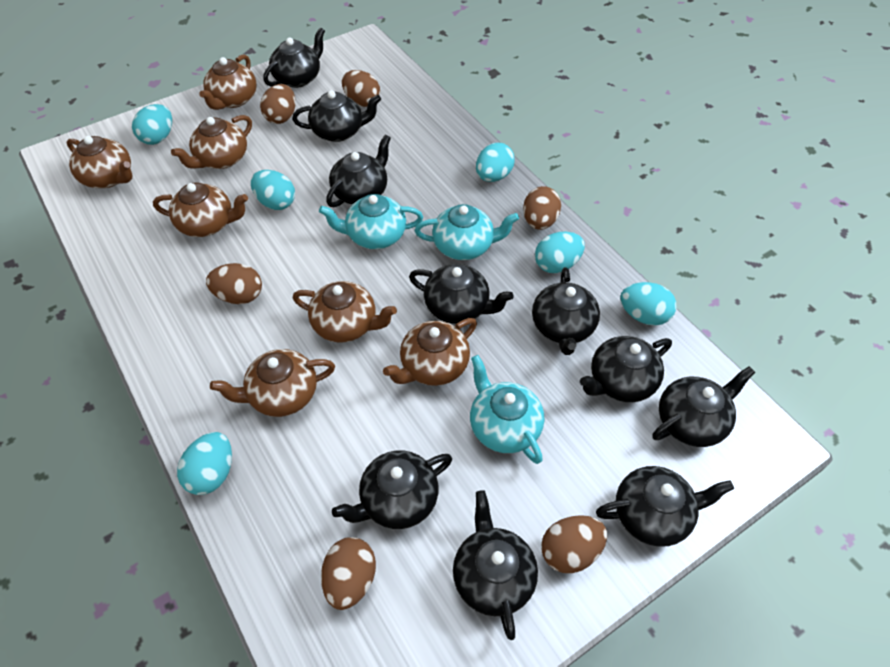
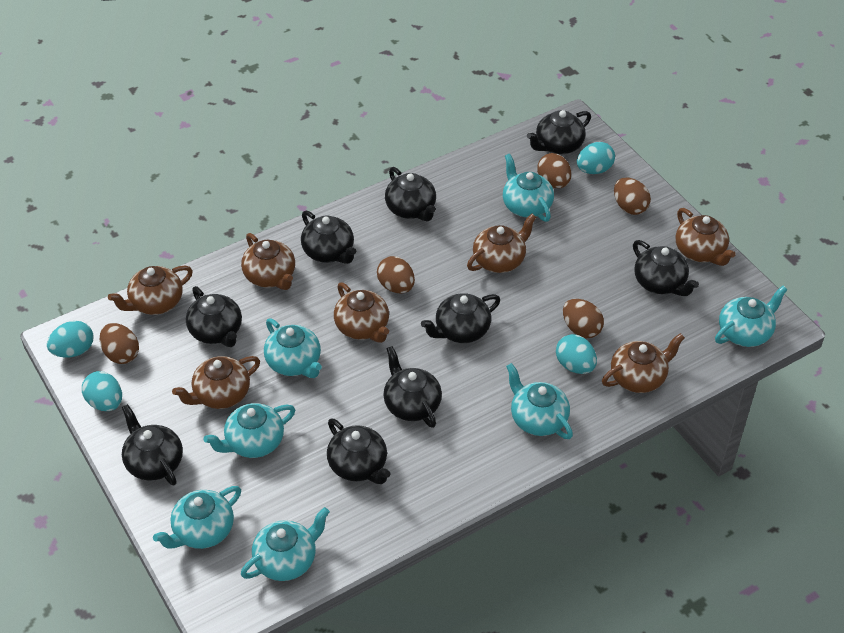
black teapot: [263,27,325,88] [292,90,381,142] [326,134,391,207] [332,450,452,529] [409,264,513,324] [453,490,538,640] [532,267,600,355] [580,336,672,402] [596,466,734,547] [652,366,755,447] = 10 -> [122,404,183,485] [186,286,242,347] [301,211,357,264] [327,418,391,484] [383,346,442,428] [385,167,436,221] [421,293,500,343] [527,110,591,154] [633,240,699,296] = 9
brown egg: [206,263,262,304] [260,84,296,124] [321,537,376,610] [342,70,380,107] [523,186,561,230] [541,515,607,573] = 6 -> [100,323,139,364] [377,256,415,293] [537,153,571,188] [563,299,604,338] [614,178,651,215] = 5
turquoise egg: [132,104,172,145] [177,432,232,495] [251,170,295,210] [476,143,515,182] [535,232,585,273] [620,282,677,326] = 6 -> [47,321,93,357] [82,371,122,411] [556,334,597,374] [577,142,615,174] = 4
turquoise teapot: [319,194,423,249] [415,204,519,260] [470,355,544,464] = 3 -> [153,486,241,549] [203,403,295,458] [241,507,330,581] [264,318,322,378] [503,154,554,222] [506,363,573,439] [715,286,788,347] = 7

